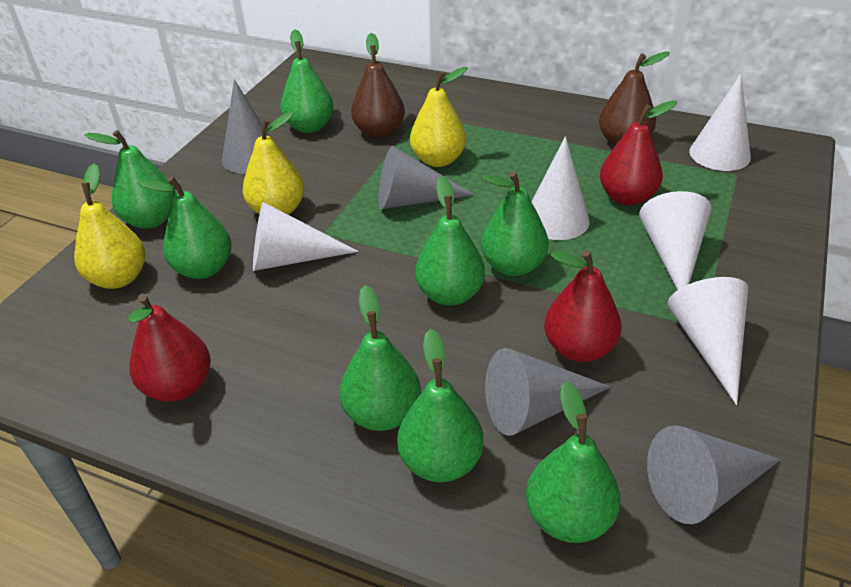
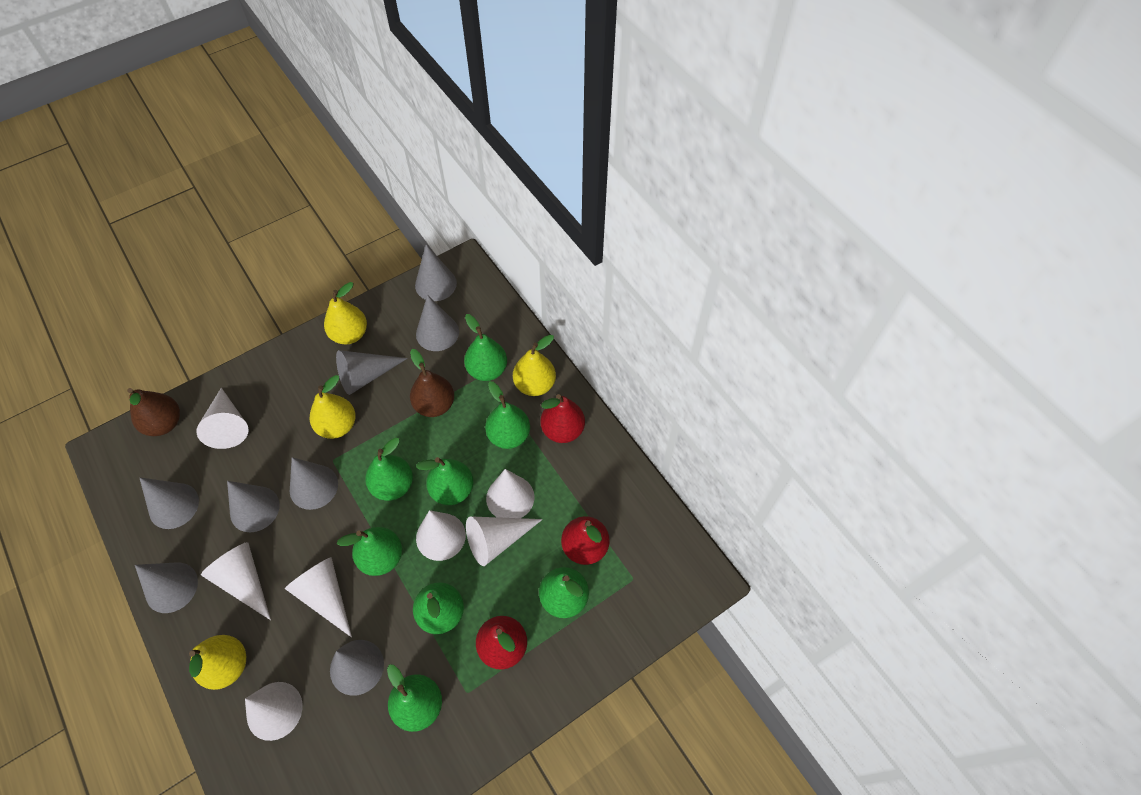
grey cone: [222,79,269,174] [378,146,475,209] [485,348,611,436] [647,425,781,524] = 4 -> [135,563,198,613] [139,477,199,529] [227,481,280,532] [290,457,338,510] [330,640,384,696] [336,350,408,395] [415,244,457,301] [416,295,459,351] = 8
white cone: [253,202,358,271] [532,136,590,240] [639,191,711,290] [667,277,748,405] [689,74,751,171] = 5 -> [196,388,249,449] [201,542,271,620] [245,682,303,741] [285,557,352,637] [416,510,466,561] [466,516,543,566] [486,469,535,518] = 7
yellow pear: [74,164,146,289] [242,111,304,215] [410,67,468,167] = 3 -> [189,635,246,690] [310,375,356,439] [324,282,367,344] [513,335,556,396] = 4

